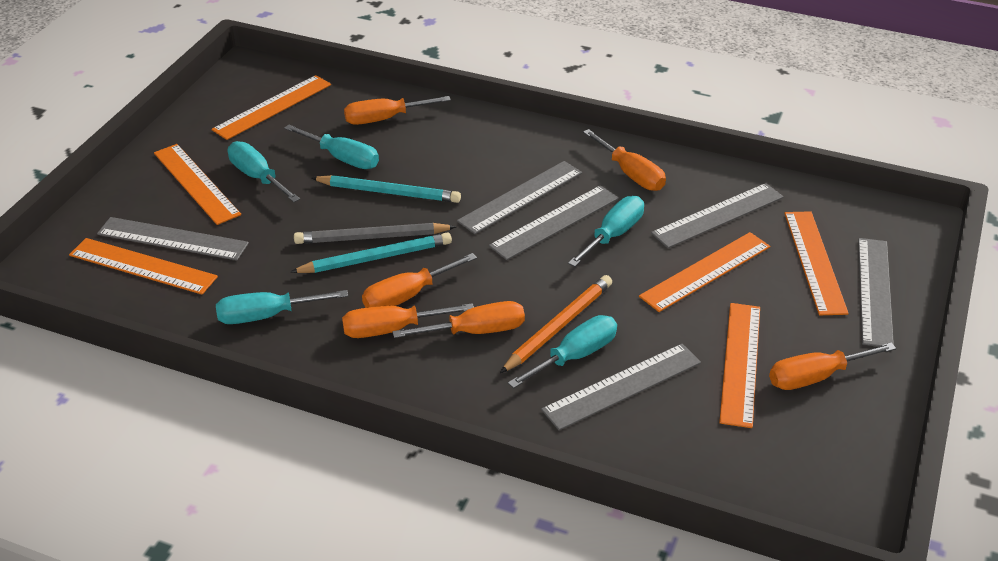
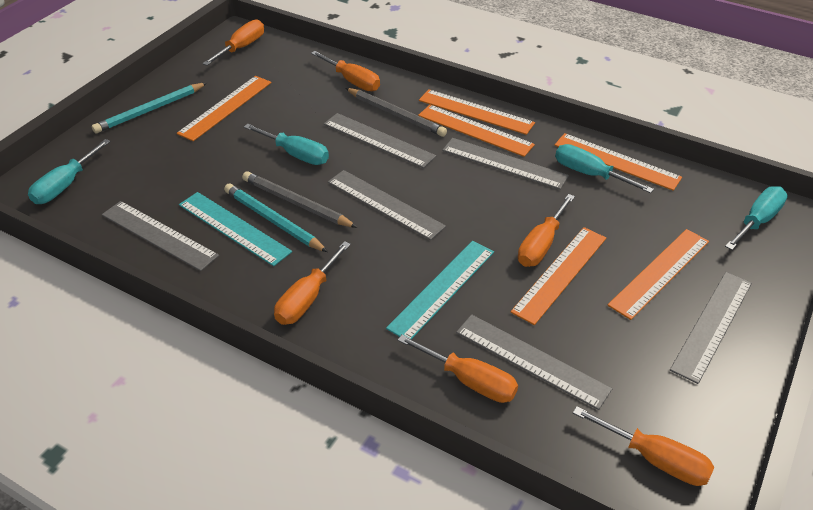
grey pencil: [294,223,456,244] = 1 -> [242,171,358,228] [345,88,447,137] = 2
orange pencil: [500,275,612,373] = 1 -> none = 0
turquoise ruler: none = 0 -> [179,192,292,266] [386,241,494,339] = 2
turquoise screwdriver: [216,290,348,324] [227,141,300,202] [284,125,379,169] [508,315,617,388] [568,196,644,267] = 5 -> [28,139,111,204] [244,124,329,165] [555,144,654,193] [725,186,788,250] = 4

